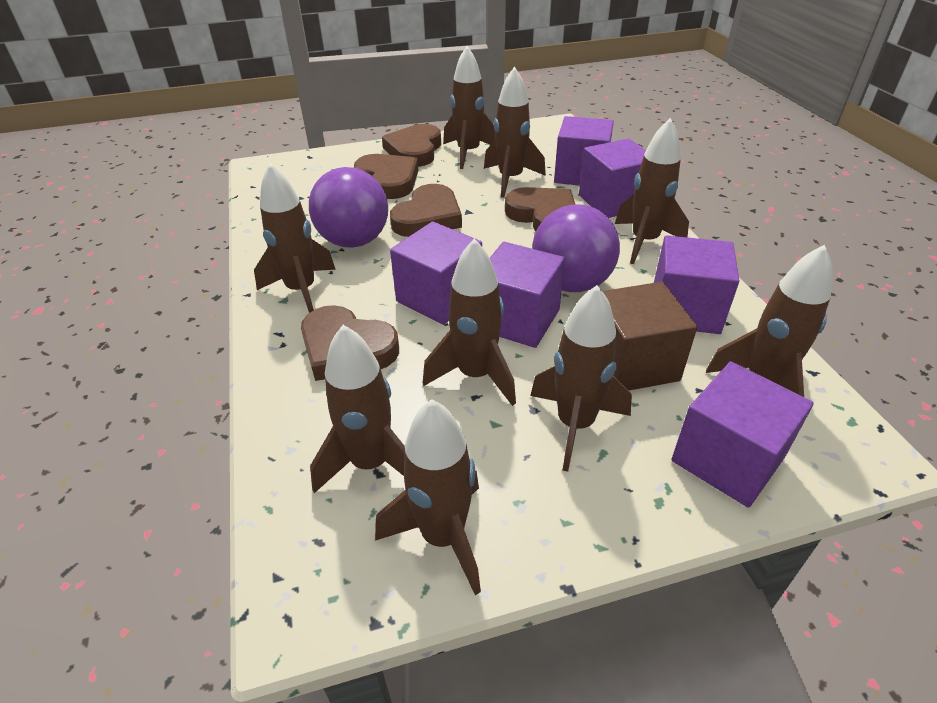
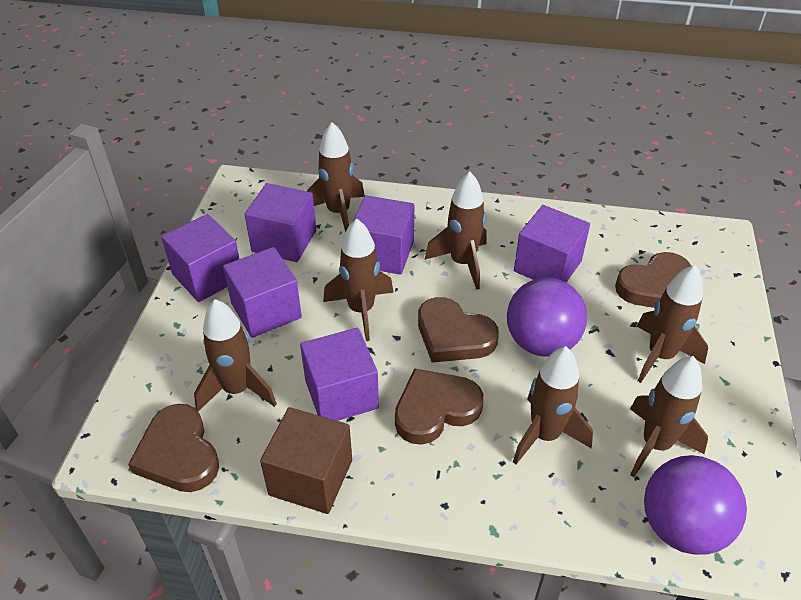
brown heart: [301,305,399,381] [354,154,419,199] [382,124,441,167] [390,184,462,237] [505,187,575,231] = 5 -> [128,404,219,492] [395,368,483,445] [418,297,499,363] [615,252,691,308] = 4
brown rocket: [254,163,336,313] [310,325,405,493] [375,399,481,595] [423,239,516,406] [443,46,495,169] [484,66,546,198] [530,285,632,472] [615,118,689,264] [706,245,832,397] = 9 -> [194,299,277,411] [307,122,365,232] [323,218,394,341] [424,171,487,290] [513,346,593,465] [630,356,708,477] [637,265,708,383] = 7

